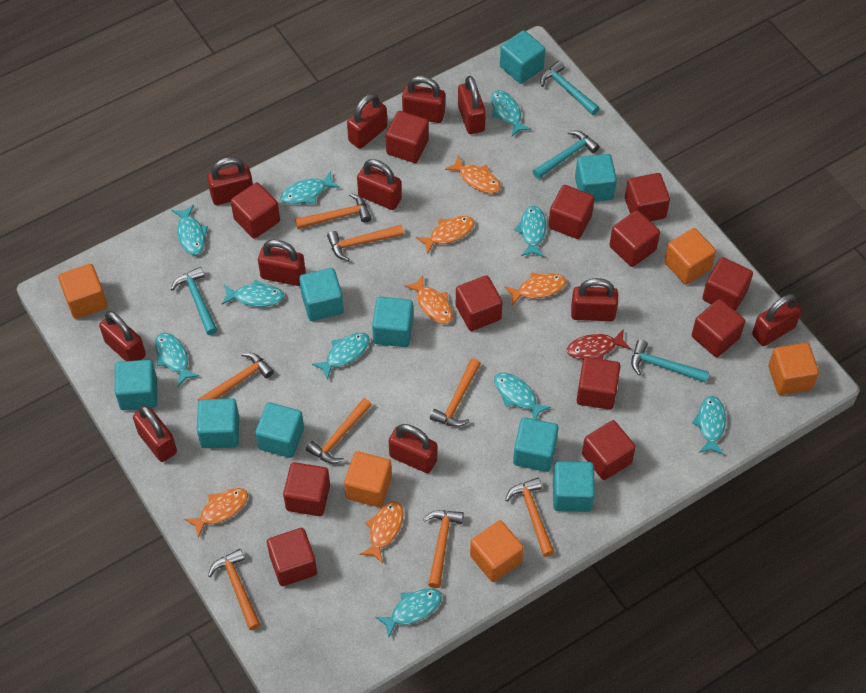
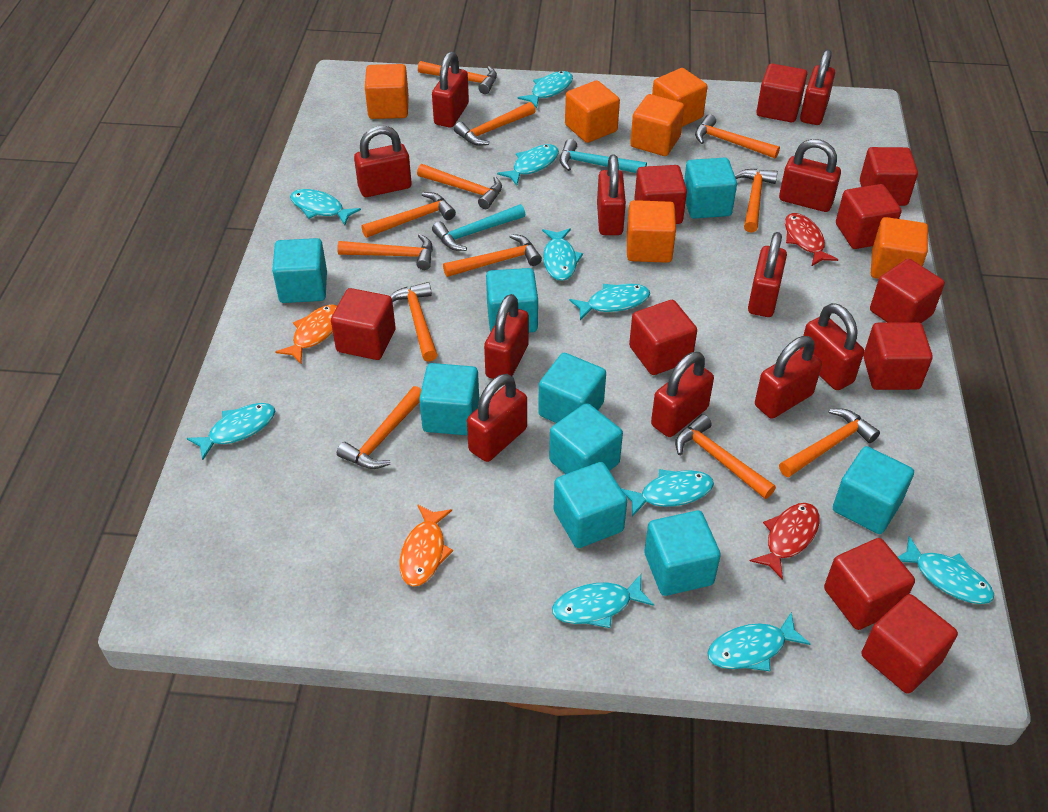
orange cube: [58,264,107,319] [344,451,392,507] [470,520,524,582] [664,228,716,285] [769,343,819,395] = 5 -> [365,64,409,119] [565,81,620,143] [627,200,676,263] [630,94,684,156] [652,68,707,127] [871,217,928,279] = 6
orange fish: [184,488,248,538] [359,501,404,563] [404,275,453,324] [416,216,475,254] [445,155,501,193] [504,273,567,306] = 6 -> [276,304,337,364] [399,504,453,586] = 2
orange hammer: [198,353,274,402] [208,549,261,630] [295,193,372,229] [306,398,372,464] [327,225,404,261] [423,510,464,588] [430,358,481,427] [505,478,555,557] = 8 -> [337,234,433,270] [337,386,421,469] [361,192,456,238] [390,282,438,362] [417,164,502,209] [418,61,497,94] [443,234,542,277] [454,102,535,146] [675,414,776,499] [695,114,780,159] [735,169,778,233] [779,409,880,477] = 12
red cube: [231,182,280,239] [267,528,317,586] [283,462,330,516] [386,111,429,163] [456,275,503,331] [548,185,595,239] [576,357,620,410] [582,420,636,480] [609,210,660,267] [625,173,670,221] [692,299,745,357] [702,257,753,311] = 12 -> [331,288,396,360] [629,300,697,375] [634,165,687,224] [756,63,807,122] [824,538,915,630] [836,184,902,249] [860,147,918,206] [862,594,958,694] [863,322,933,390] [870,259,945,323] = 10
red fish: [567,329,631,359] = 1 -> [750,503,820,580] [785,213,839,267] = 2
turquoise hammer: [171,267,217,335] [533,130,600,179] [540,61,599,115] [631,340,709,383] = 4 -> [432,204,525,251] [560,139,647,173] = 2

